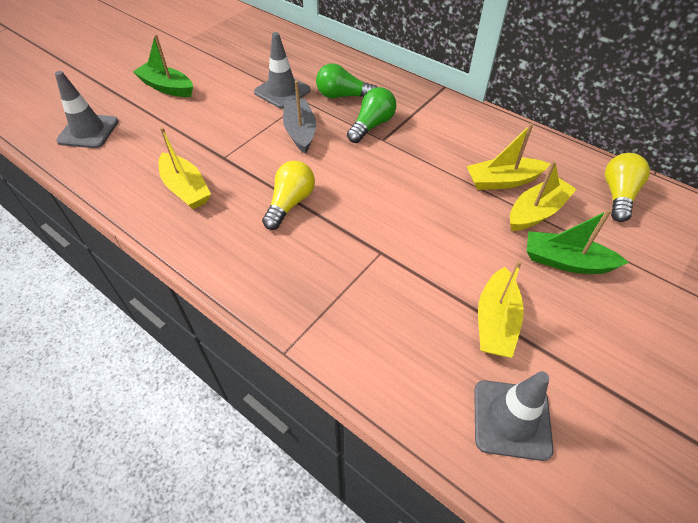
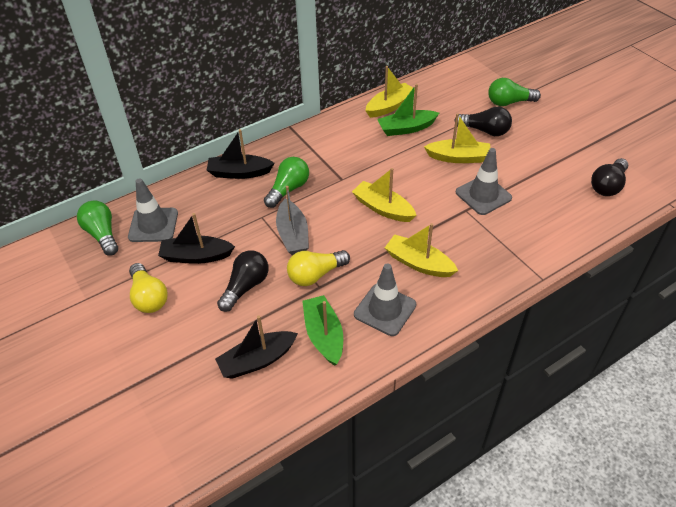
black boat: none = 0 -> [158,213,235,264] [207,129,274,179] [215,315,298,379] = 3
black light bulb: none = 0 -> [217,250,269,312] [454,107,512,136] [591,158,628,196] = 3
green light bulb: [316,63,377,98] [347,87,396,143] = 2 -> [77,201,118,256] [264,157,309,208] [488,78,541,106] = 3

